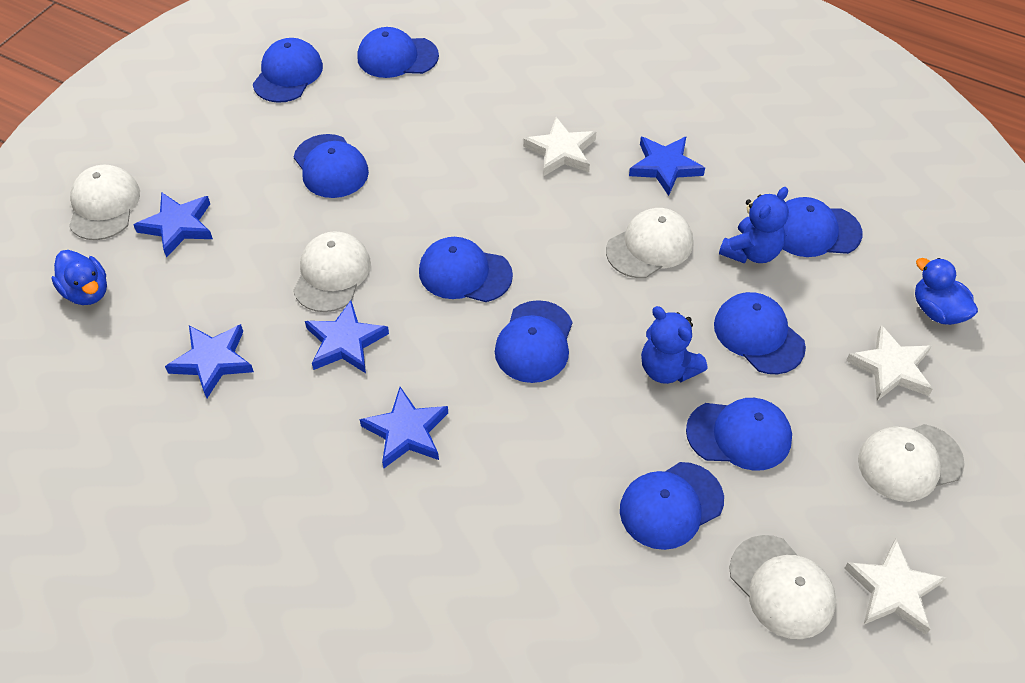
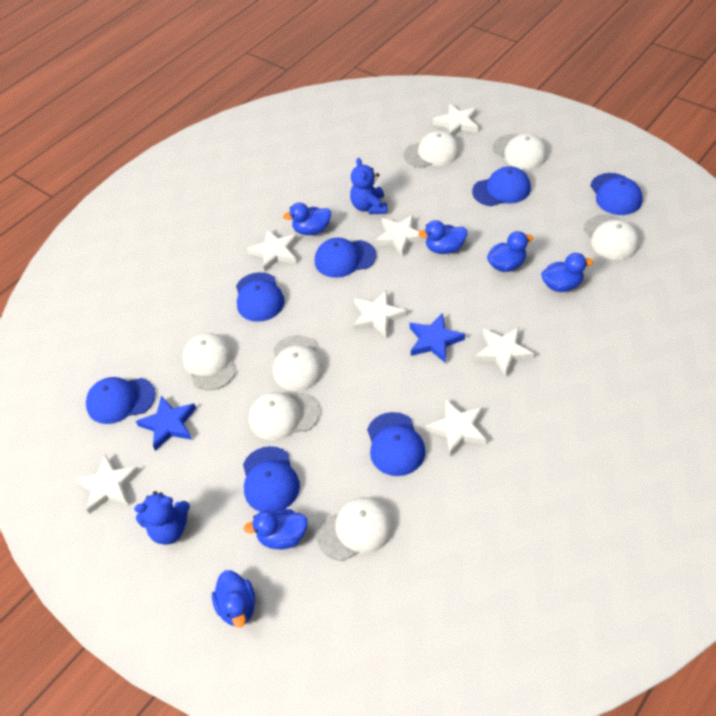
blue cap: [253,38,323,103] [294,134,369,198] [357,27,439,78] [419,237,513,302] [495,300,573,383] [620,462,724,550] [686,398,792,471] [714,292,806,374] [782,197,863,257] = 9 -> [86,377,156,424] [236,272,285,322] [243,446,300,513] [315,238,376,278] [367,412,426,476] [472,166,531,206] [590,173,643,215] = 7
blue duck: [51,250,107,305] [915,258,978,325] = 2 -> [212,570,255,627] [244,509,308,549] [283,203,331,235] [418,220,467,254] [487,231,533,272] [541,253,593,292] = 6
blue star: [134,192,213,258] [165,324,254,398] [305,300,389,373] [360,387,448,468] [629,137,705,196] = 5 -> [136,396,196,451] [410,313,465,363] = 2
white cap: [69,165,140,240] [293,231,371,312] [606,208,693,278] [729,535,836,639] [858,424,965,502] = 5 -> [183,333,236,390] [249,392,320,441] [273,335,324,391] [317,497,394,561] [404,131,460,168] [493,134,547,169] [584,214,640,260] = 7
white star: [523,117,596,176] [844,539,946,635] [846,325,933,401] = 3 -> [74,454,139,514] [247,229,298,272] [353,290,407,338] [374,215,427,257] [425,400,487,456] [433,104,478,136] [474,327,534,377] = 7

